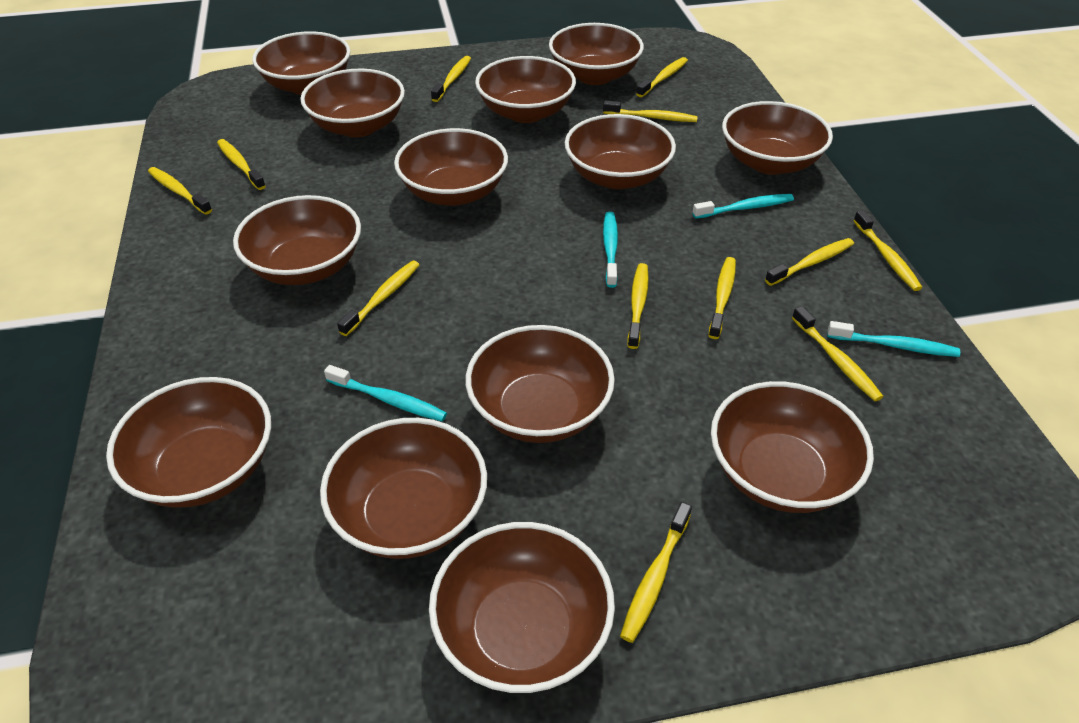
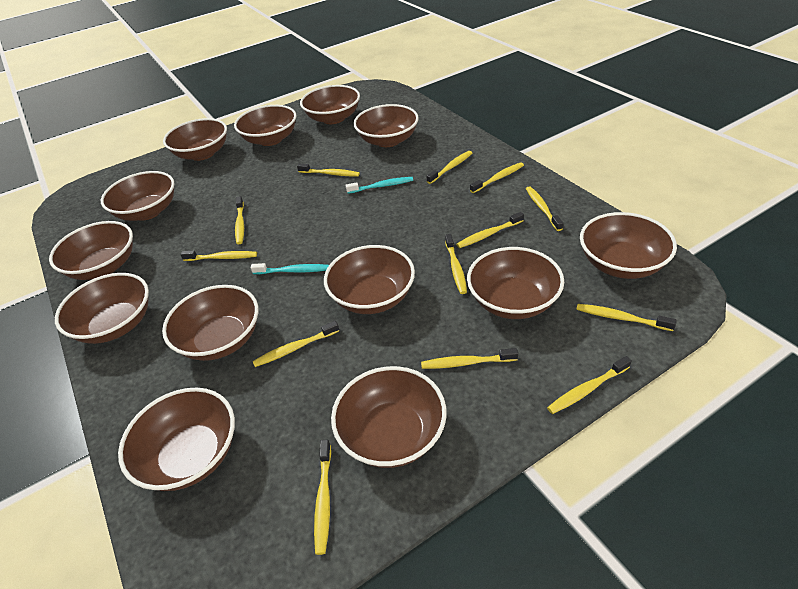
turquoise toothbrush: [324,365,447,422] [603,212,618,288] [692,194,794,219] [827,321,960,357] = 4 -> [251,263,329,274] [345,177,413,194] = 2
yellow toothbrush: [148,167,212,215] [217,139,266,190] [337,261,420,336] [431,56,471,102] [603,100,698,122] [620,502,692,643] [627,263,649,349] [636,57,688,97] [708,257,736,339] [765,238,854,286] [792,306,883,401] [853,210,922,291] = 12 -> [181,250,257,261] [235,196,244,244] [253,321,339,367] [297,164,360,176] [314,440,331,555] [421,348,518,369] [427,151,472,184] [445,234,467,294] [456,212,524,248] [470,162,524,193] [526,186,563,231] [547,356,632,414] [576,304,677,331] = 13

